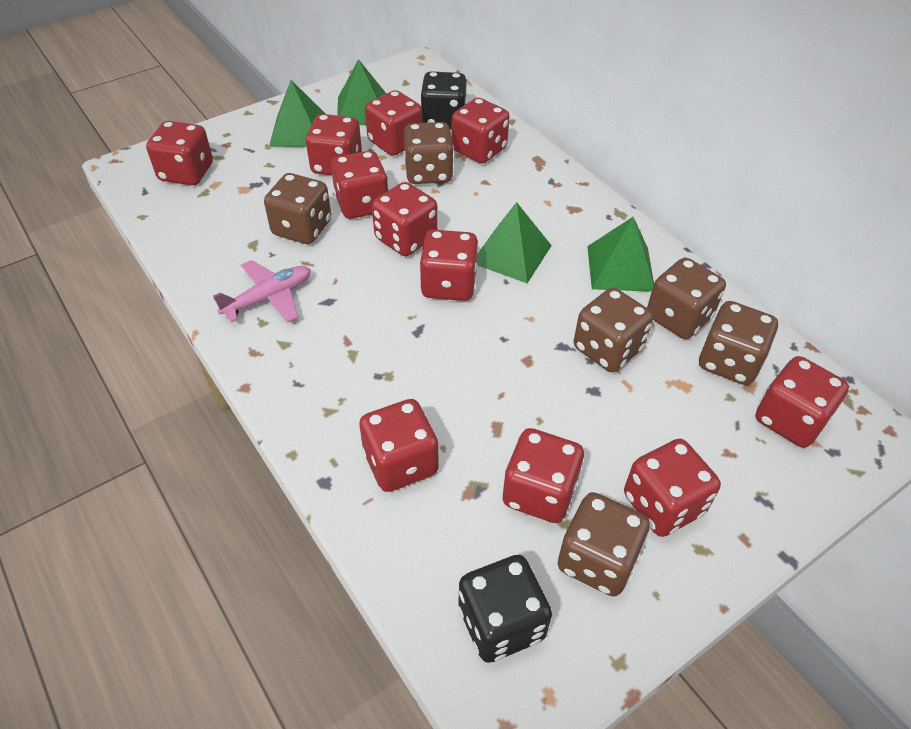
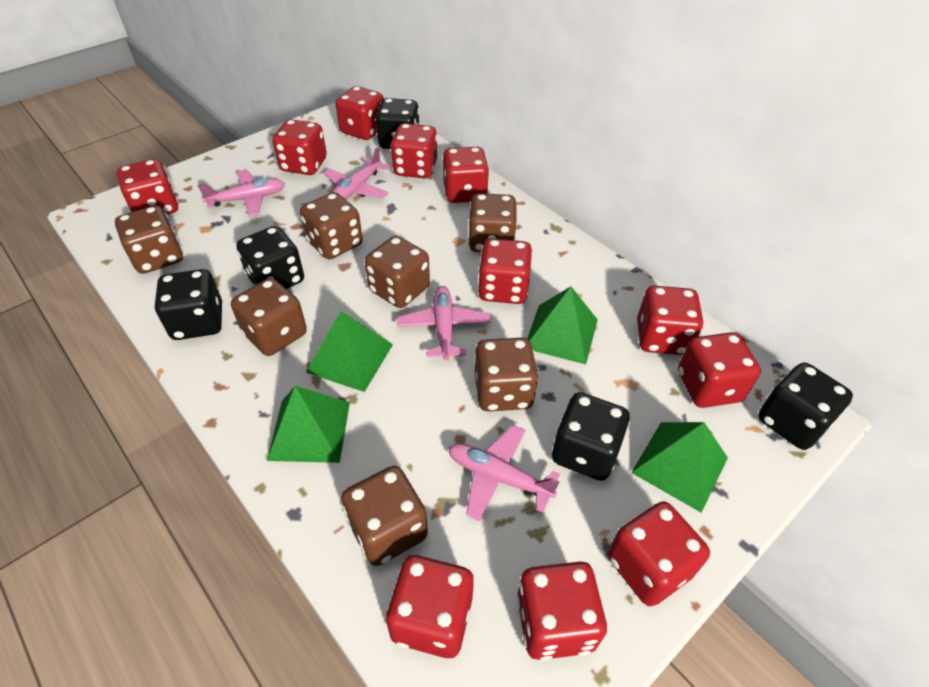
black dice: [420,71,467,129] [458,555,552,663] = 2 -> [155,269,222,340] [236,226,304,289] [375,98,419,149] [552,392,630,481] [758,363,853,450] = 5
brown dice: [264,173,331,244] [404,122,454,184] [558,492,650,597] [574,288,653,372] [647,257,726,339] [699,301,778,385] = 6 -> [115,206,183,274] [231,278,307,356] [300,192,363,259] [341,466,428,566] [365,236,430,308] [469,193,517,252] [475,338,539,412] = 7
pink plane: [213,260,311,323] = 1 -> [198,170,285,216] [323,147,390,200] [397,286,491,361] [448,425,560,521] = 4

